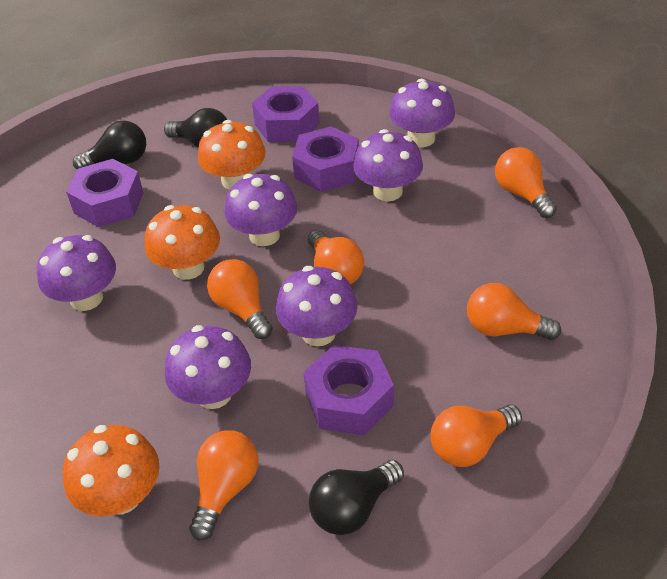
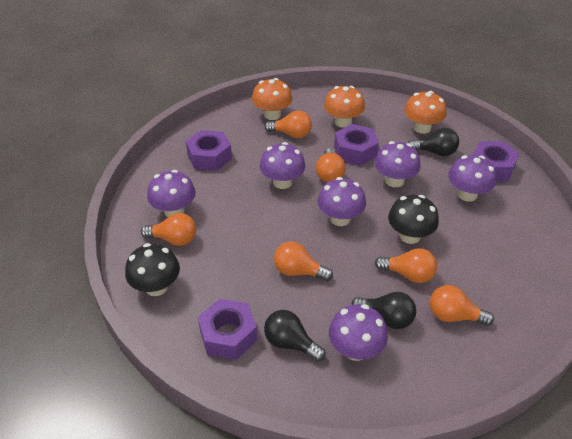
black mushroom: none = 0 -> [125,243,180,296] [388,195,439,244] = 2

